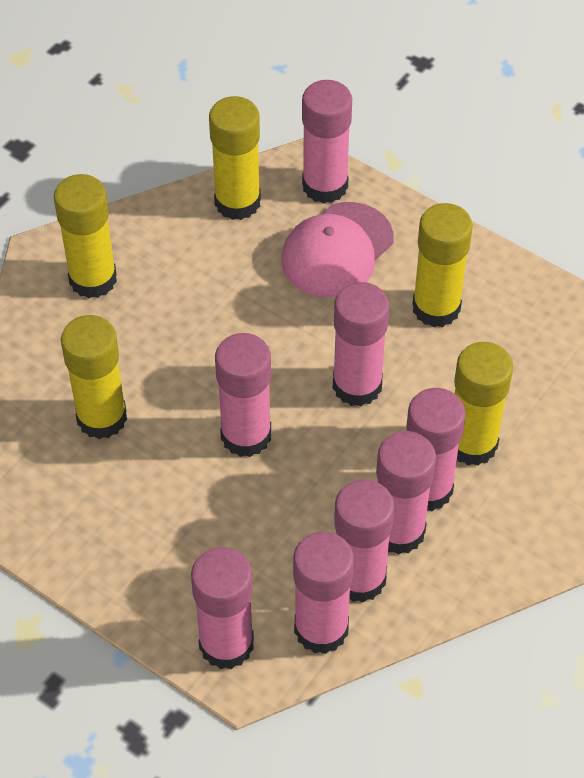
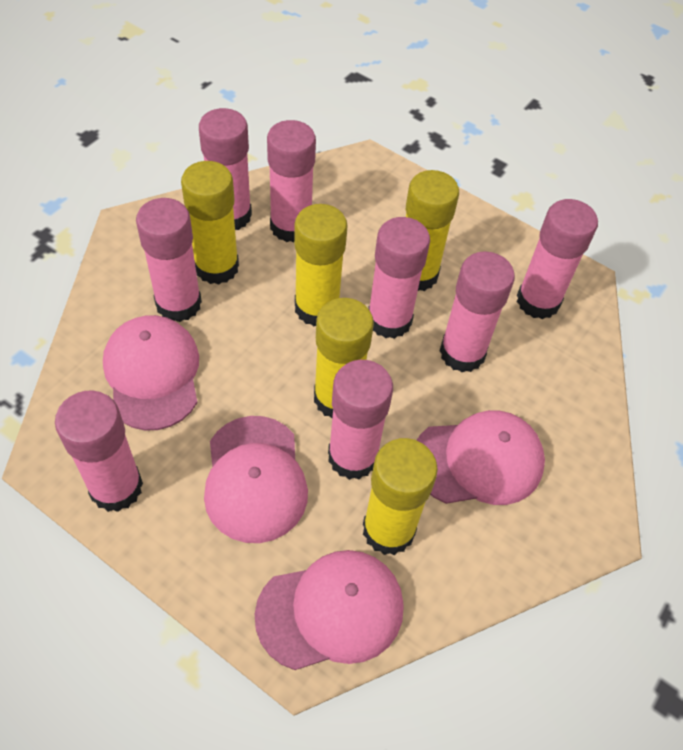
pink cap: [281,202,394,297] = 1 -> [103,315,199,431] [204,416,308,543] [255,550,404,670] [417,410,545,505] = 4

